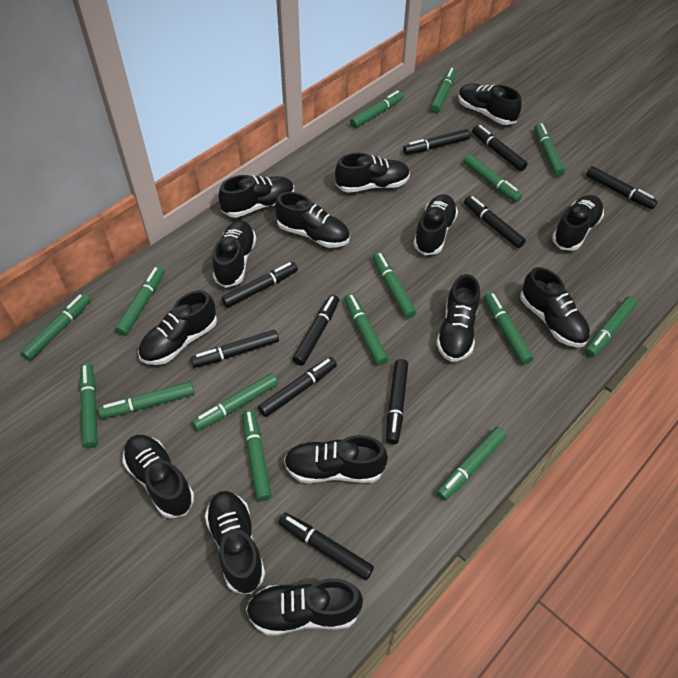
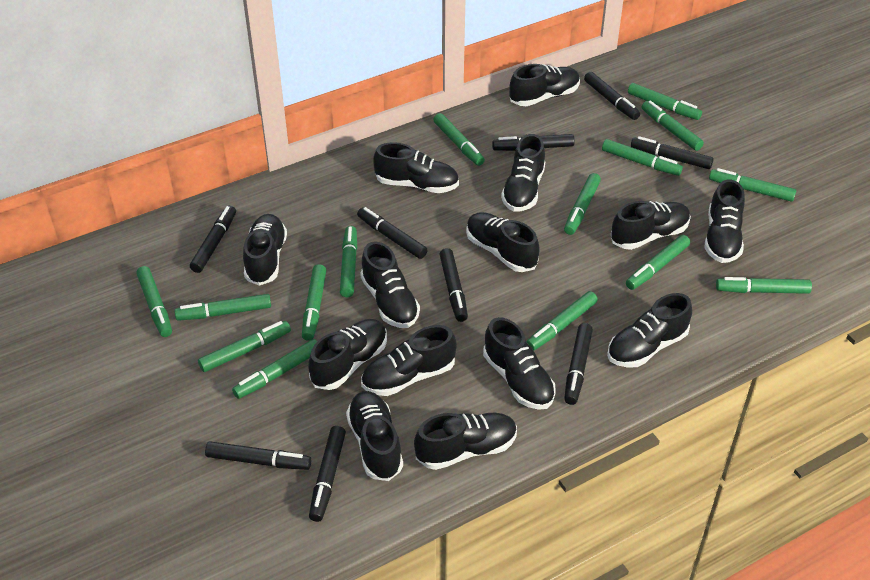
black marker: [191,330,279,368] [221,262,298,308] [258,357,337,417] [278,513,374,580] [292,295,339,366] [386,359,408,444] [403,129,470,155] [464,196,526,248] [472,125,528,171] [586,166,658,209] = 10 -> [190,206,236,273] [205,441,311,470] [309,426,346,522] [357,207,428,259] [439,248,468,322] [492,134,575,151] [564,323,593,405] [584,72,640,120] [631,136,714,169] = 9

